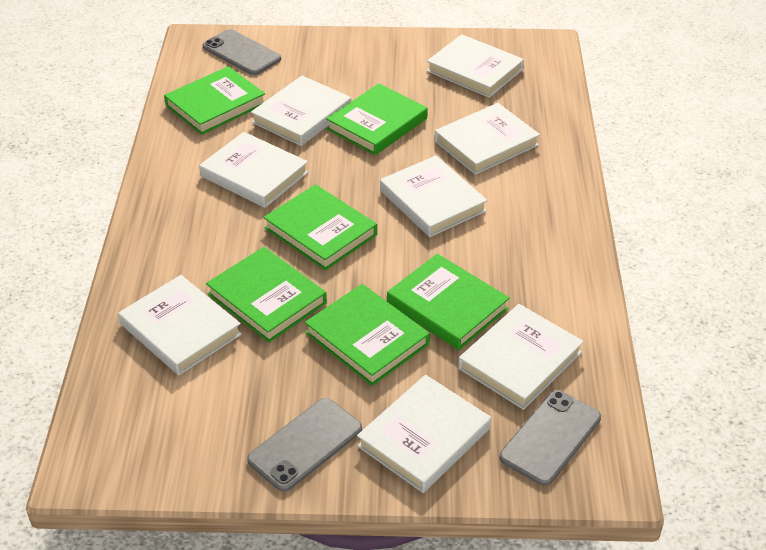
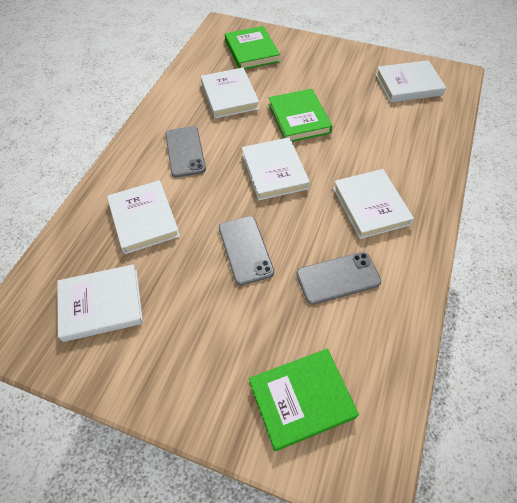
green book: [164,66,265,135] [206,247,327,343] [263,184,377,270] [305,284,430,386] [326,84,428,155] [387,254,510,350] = 6 -> [225,26,280,70] [249,349,359,451] [268,89,333,142] = 3
white book: [118,275,242,375] [199,132,308,208] [251,76,351,146] [357,375,491,493] [380,156,488,237] [427,34,524,98] [434,103,540,175] [458,304,584,410] = 8 -> [57,264,143,342] [107,180,180,254] [201,68,259,119] [242,137,310,200] [333,169,414,239] [376,60,446,103] = 6

